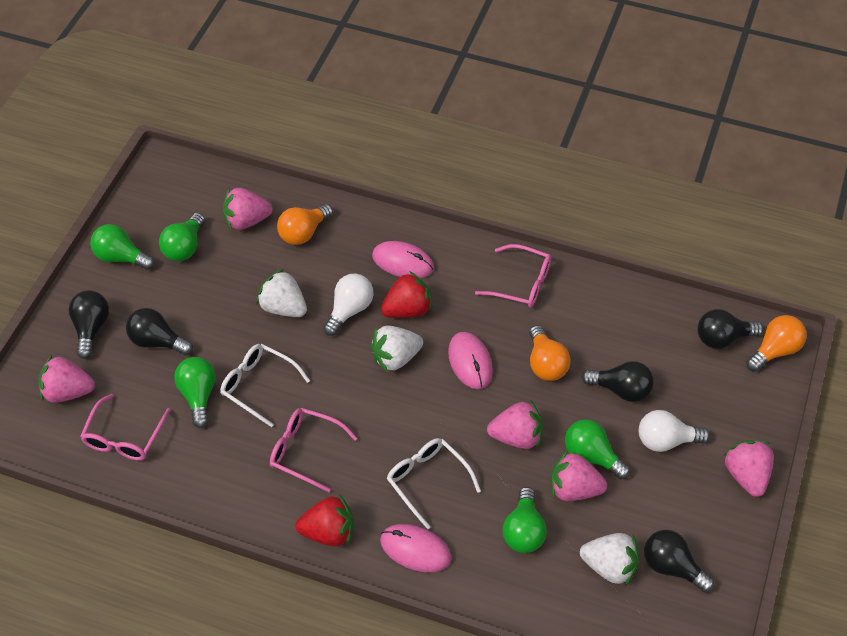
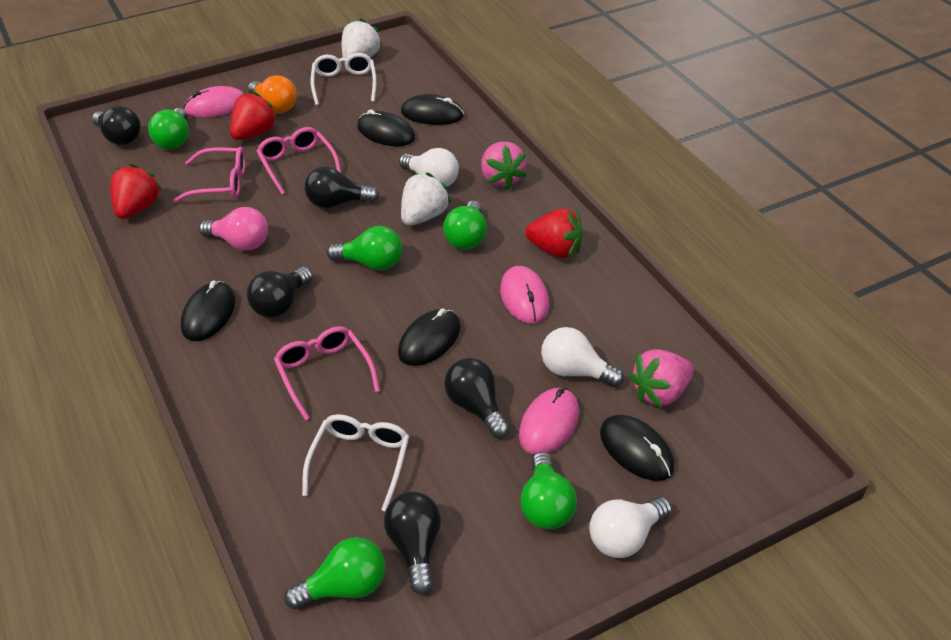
black mouse: none = 0 -> [181,281,235,341] [357,110,415,146] [398,308,461,366] [401,94,464,125] [600,415,675,481] = 5
orange light bulb: [277,204,333,245] [529,325,570,381] [746,315,807,372] = 3 -> [248,75,297,114] = 1
pink light bulb: none = 0 -> [199,207,268,251] = 1
pink strawberry: [39,355,95,403] [223,188,273,230] [487,401,543,449] [551,450,607,501] [723,440,774,497] = 5 -> [481,142,527,189] [629,349,694,408] = 2
red strawberry: [295,495,353,546] [381,271,432,318] = 2 -> [110,164,162,219] [230,91,278,140] [525,208,583,258] = 3
white light bulb: [323,274,373,336] [639,410,710,452] = 2 -> [399,148,459,187] [541,327,624,387] [589,497,672,558] = 3
white strawberry: [257,269,307,317] [370,325,423,372] [580,533,639,586] = 3 -> [342,19,382,58] [401,172,451,226] = 2

